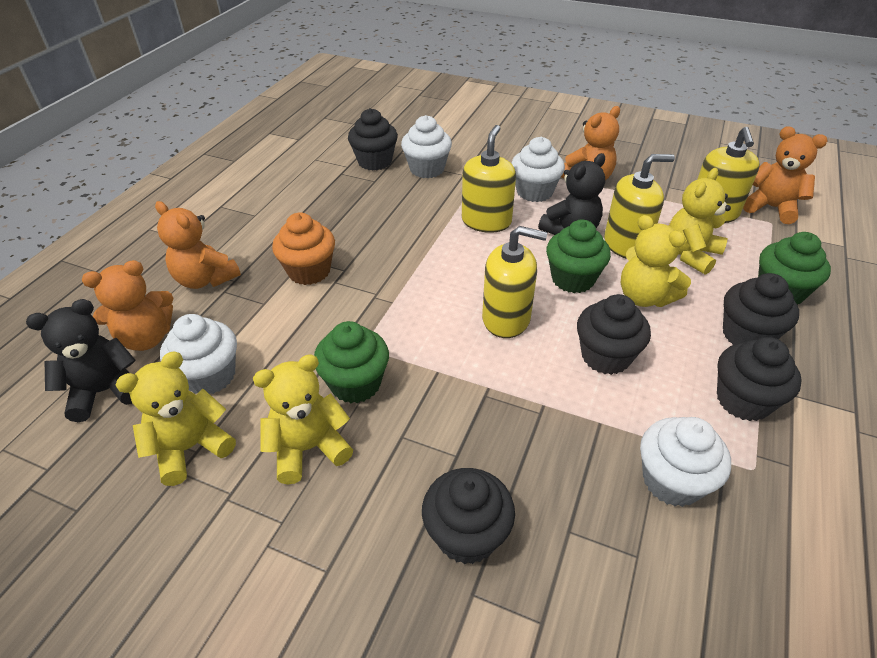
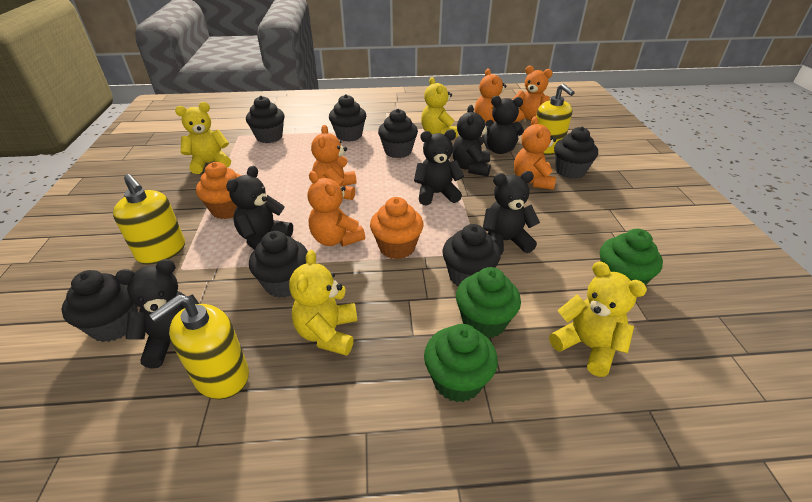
black cupcake: [348,108,398,171] [422,468,515,565] [577,294,651,375] [717,337,802,421] [723,273,799,345] = 5 -> [61,270,138,342] [246,96,285,143] [249,231,308,298] [329,94,366,142] [378,109,418,158] [442,224,501,286] [554,127,598,179] = 7
black teddy bear: [26,299,136,422] [538,153,605,235] = 2 -> [115,259,199,369] [226,166,293,250] [414,129,464,205] [452,105,491,177] [482,96,524,154] [483,171,540,255] = 6
orange cupcake: [272,212,335,285] = 1 -> [196,162,241,219] [370,197,424,259] = 2
orange teddy bear: [82,260,174,351] [155,201,241,289] [561,106,620,180] [743,126,828,224] = 4 -> [308,171,365,246] [311,125,357,200] [475,68,506,123] [512,66,553,123] [514,116,556,190] = 5
white cupcake: [160,314,237,394] [401,115,452,178] [511,137,565,202] [640,417,731,507] = 4 -> none = 0
yellow soap dispenser: [462,125,516,233] [482,226,547,338] [604,154,675,259] [697,127,760,223] = 4 -> [113,174,185,265] [149,295,249,399] [536,84,575,155] = 3

